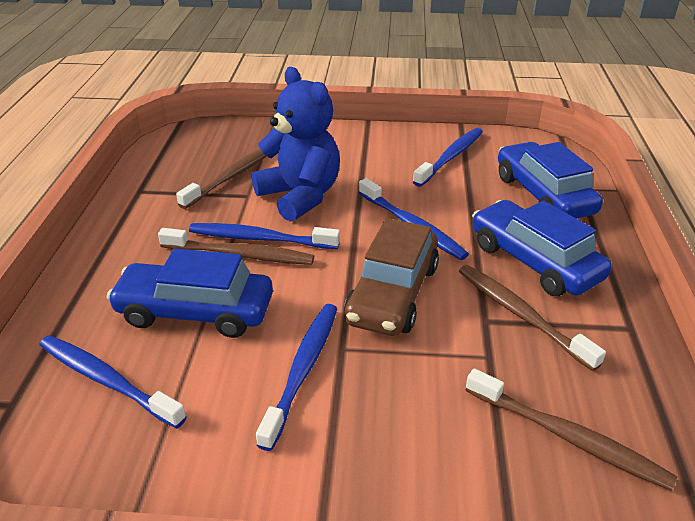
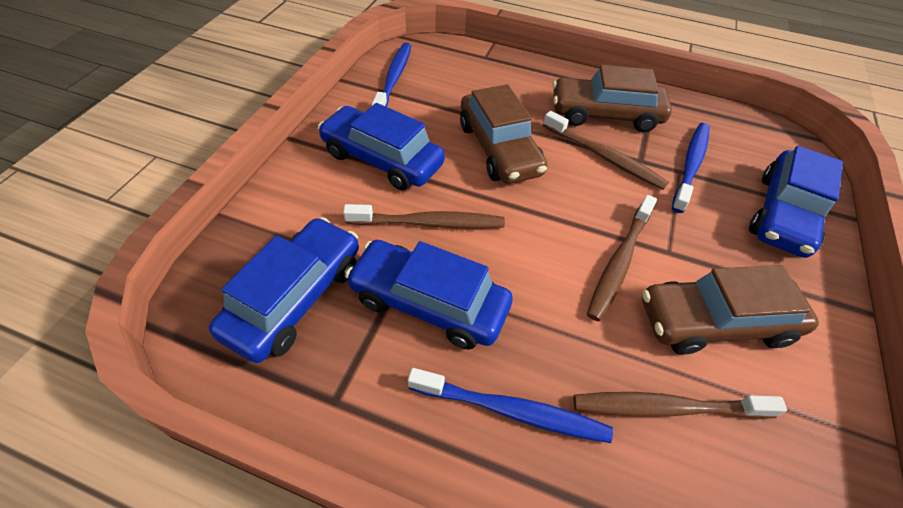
blue car: [107,248,273,338] [472,200,612,296] [498,142,603,219] = 3 -> [209,217,359,363] [318,103,445,190] [345,240,513,350] [749,146,843,258] = 4
blue teddy bear: [252,67,340,222] = 1 -> none = 0
blue toothbrush: [39,335,187,429] [189,223,340,249] [256,304,338,451] [359,178,469,260] [413,128,483,187] = 5 -> [372,43,411,107] [408,368,613,443] [672,123,710,213] = 3
brown car: [344,218,439,336] = 1 -> [460,84,547,184] [553,65,672,132] [642,265,819,354] = 3

